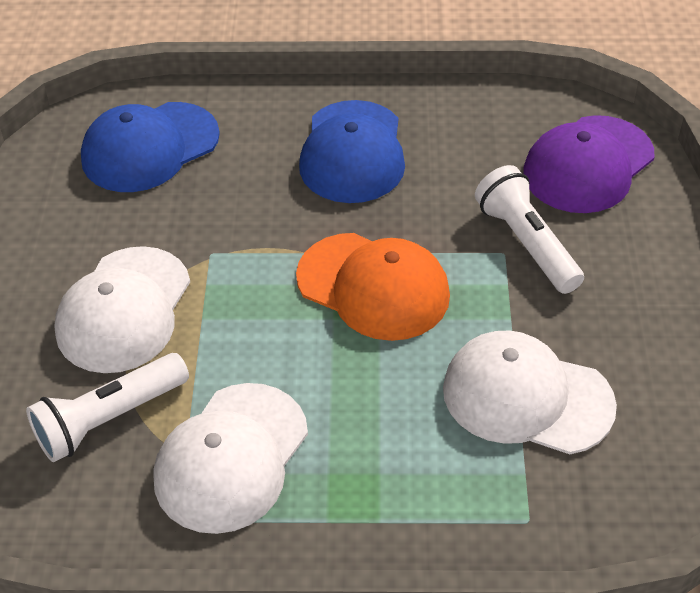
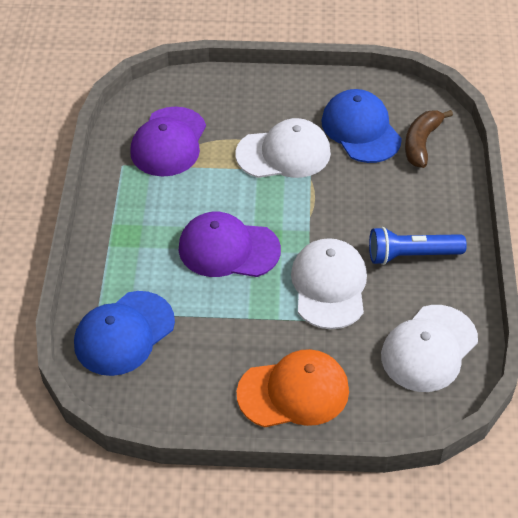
blue flashlight: none = 0 -> [369,227,467,265] = 1
brown banana: none = 0 -> [405,110,453,168] = 1
purple cap: [524,115,655,213] = 1 -> [130,107,206,177] [178,212,281,277] = 2
white flashlight: [26,353,189,462] [475,165,584,294] = 2 -> none = 0

